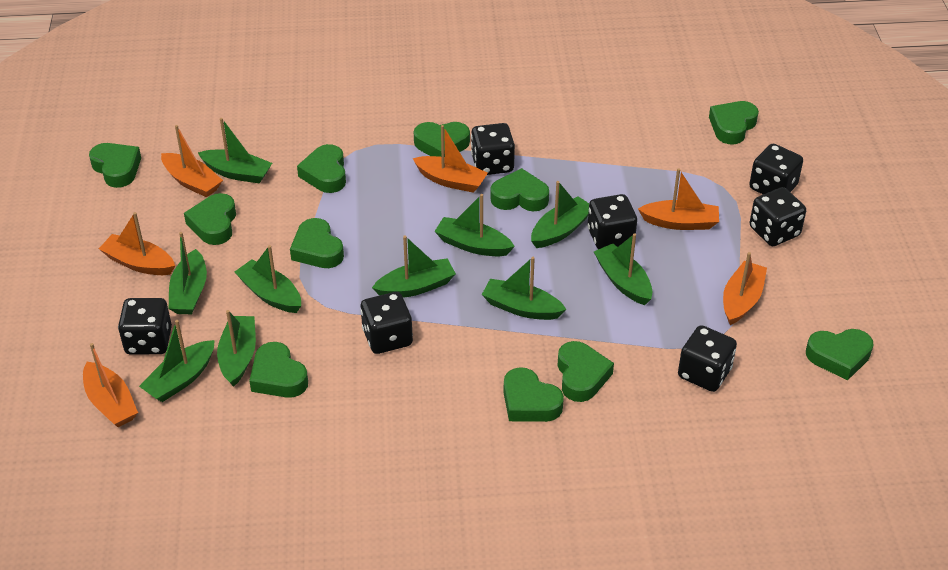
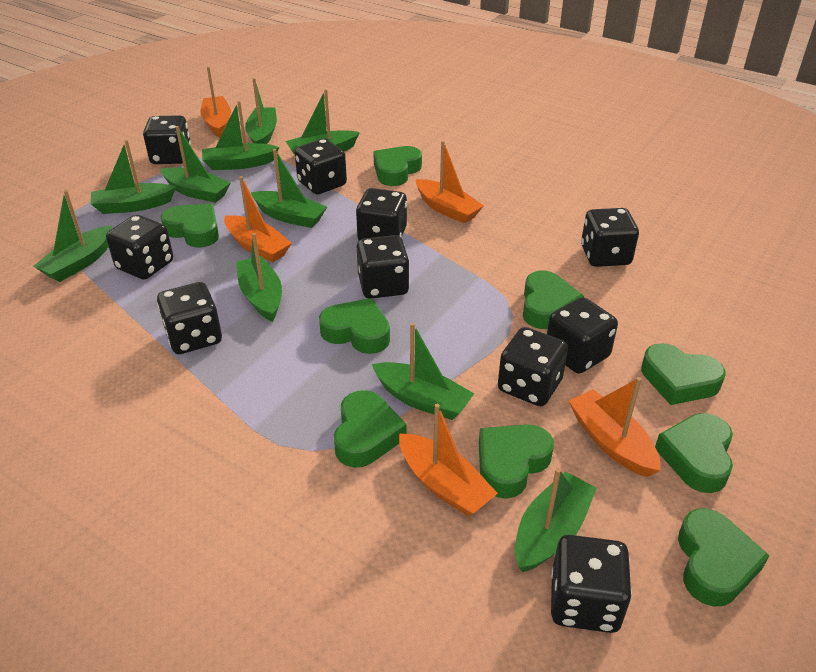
black dice: [118,298,172,354] [360,292,413,354] [471,123,515,175] [587,194,637,249] [678,325,737,392] [749,144,803,194] [750,187,806,246] = 7 -> [106,215,173,280] [143,115,191,164] [157,282,222,354] [295,139,347,194] [356,188,407,240] [357,235,410,298] [498,327,568,406] [547,297,618,374] [551,535,632,633] [581,208,639,267] = 10
green heart: [89,143,141,188] [184,193,236,245] [249,342,308,398] [290,218,344,268] [297,144,346,193] [414,122,470,157] [490,168,549,211] [503,367,564,422] [557,341,614,402] [709,101,759,144] [806,329,874,381] = 11 -> [160,203,219,247] [319,298,390,354] [334,390,406,468] [373,146,422,186] [479,424,554,498] [523,270,584,329] [641,343,725,405] [655,413,733,493] [678,508,770,607] = 9
orange boat: [83,343,138,427] [99,212,175,275] [161,125,223,197] [413,125,488,193] [638,168,719,230] [723,252,767,325] = 6 -> [200,67,231,137] [224,176,292,262] [399,404,498,516] [416,141,484,224] [569,377,661,477] = 5

